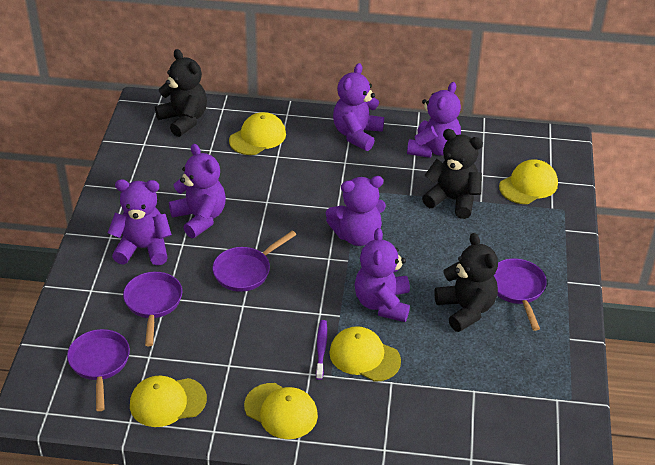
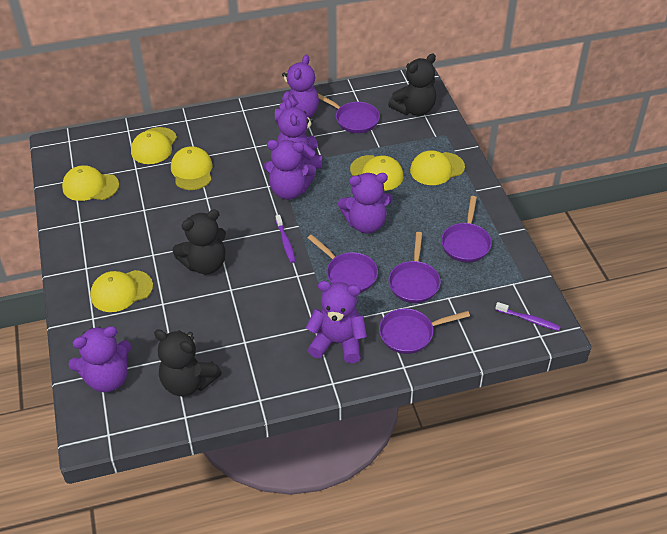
purple pan: [67,329,130,411] [123,272,182,346] [212,231,296,292] [494,258,547,331] = 4 -> [308,235,378,293] [318,93,380,133] [379,308,470,354] [388,232,441,303] [441,196,492,263] = 5
purple toothbrush: [316,320,327,380] = 1 -> [276,215,295,263] [495,302,561,331] = 2
yellow cap: [130,376,207,427] [229,112,286,155] [244,383,318,439] [329,326,401,382] [499,159,558,204] = 5 -> [62,165,119,201] [90,270,153,312] [131,127,177,164] [171,146,213,190] [350,155,404,191] [410,150,465,185] = 6

